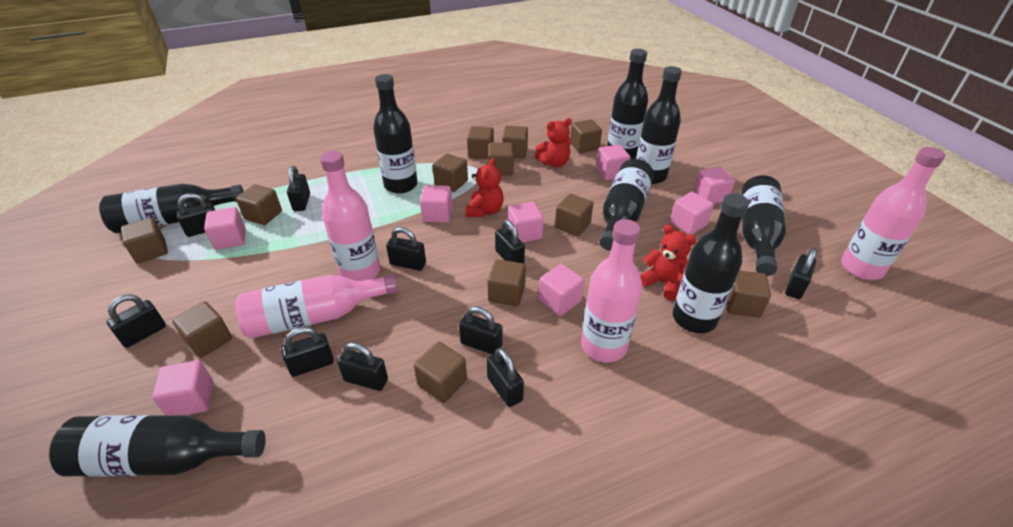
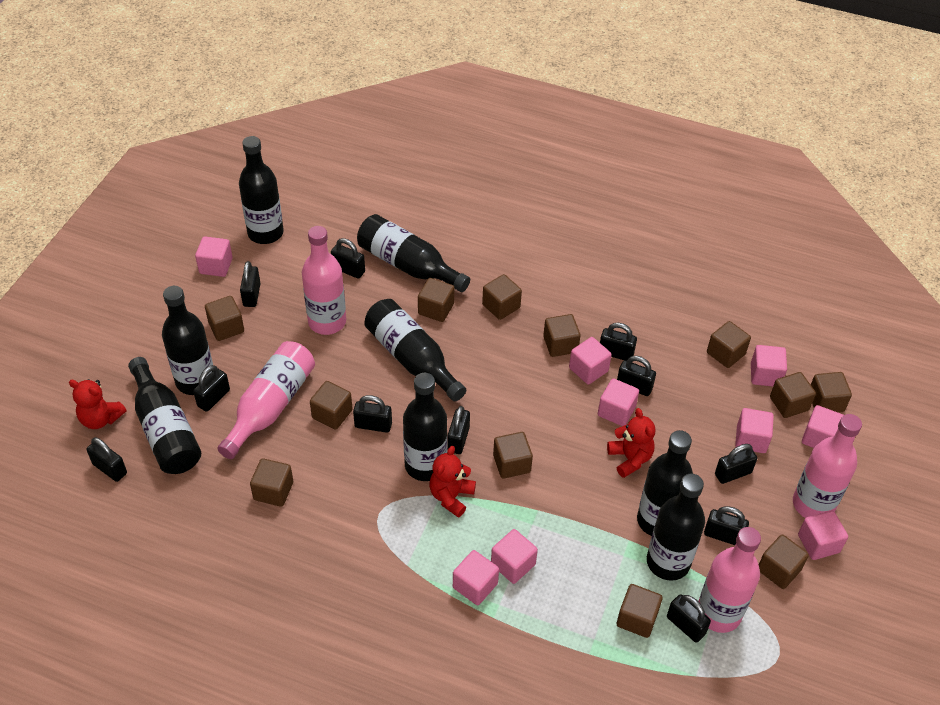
black padlock: [106,294,166,348] [176,193,215,237] [281,327,334,377] [287,166,310,211] [337,342,388,391] [386,227,426,271] [459,306,503,355] [487,348,524,407] [495,220,525,263] [785,248,817,299] = 10 -> [87,437,127,482] [193,365,230,412] [240,261,261,307] [331,238,365,279] [353,395,392,433] [447,406,470,454] [600,322,637,360] [617,356,656,396] [667,594,711,643] [704,506,749,545] [715,444,757,484] = 11
pink cube: [152,360,213,415] [204,207,245,250] [420,185,452,223] [508,202,544,243] [539,264,584,316] [596,144,631,180] [670,192,714,235] [693,167,735,204] = 8 -> [195,236,233,277] [453,550,499,605] [491,529,538,584] [569,337,612,385] [598,378,639,426] [735,408,774,453] [751,345,787,387] [798,511,848,560] [802,405,844,448] = 9

